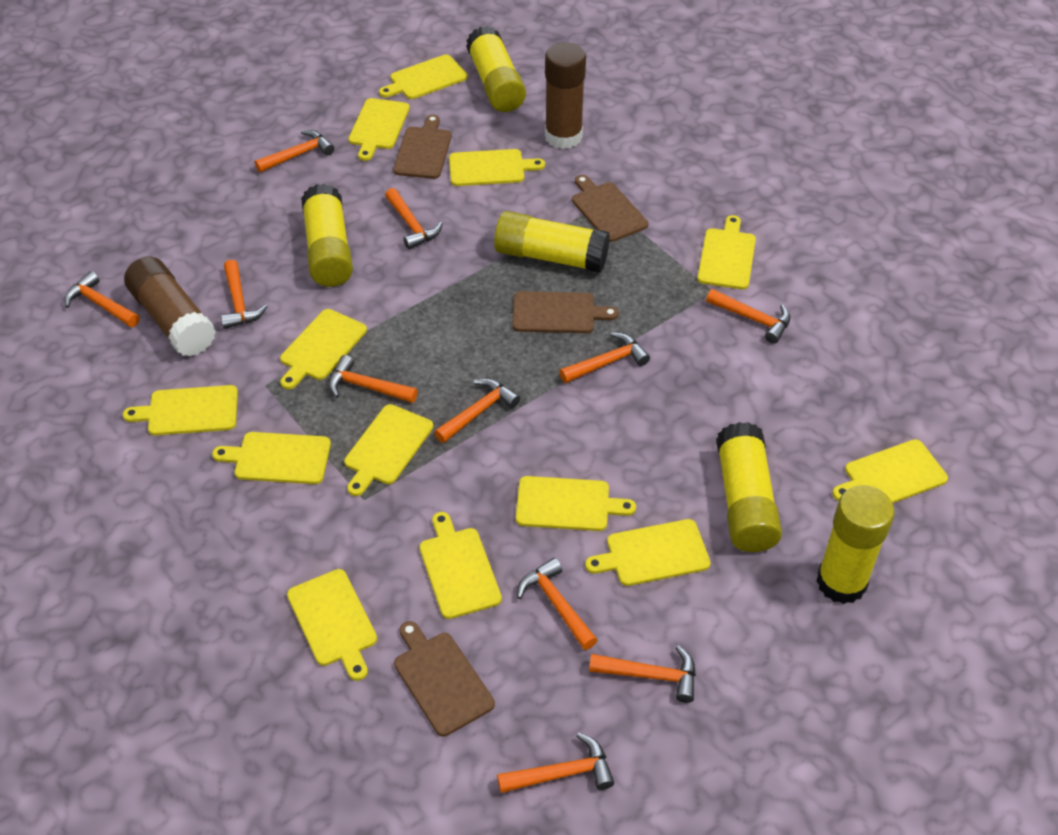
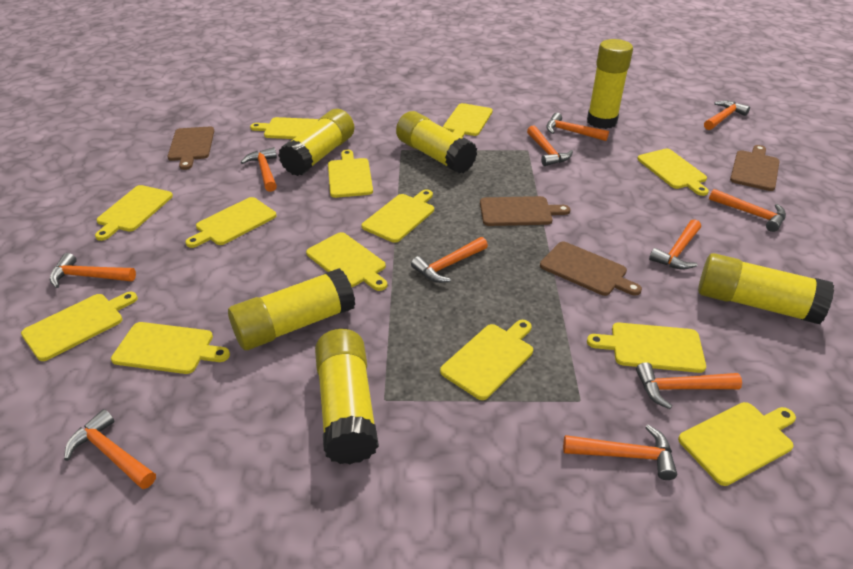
brown glue stick: [124,257,216,357] [545,42,586,149] = 2 -> none = 0
yellow glue stick: [301,184,353,287] [466,26,526,112] [494,211,610,273] [716,422,782,552] [816,485,894,604] = 5 -> [228,268,355,350] [278,109,354,176] [315,329,379,464] [396,111,477,174] [587,39,633,129] [698,253,834,324] = 6

